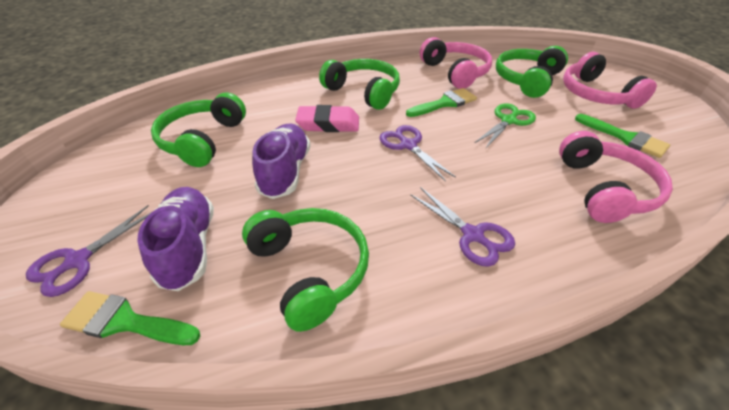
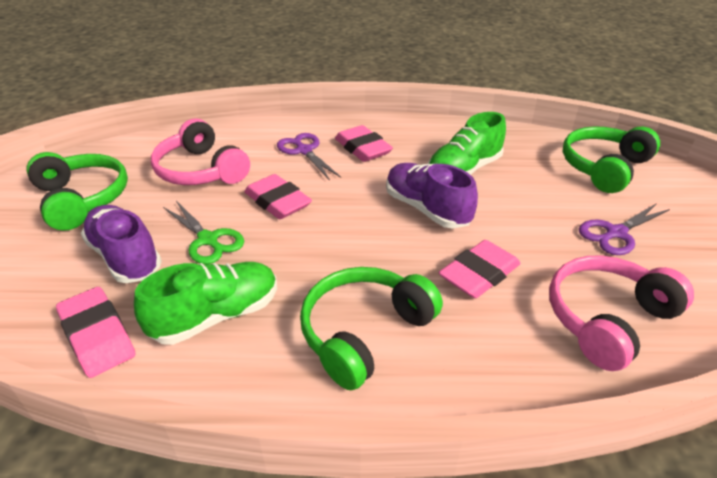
green brush: [60,291,200,345] [406,88,477,117] [575,114,670,158] = 3 -> none = 0
green headphones: [151,93,246,167] [242,208,369,332] [319,59,400,110] [496,46,568,98] = 4 -> [26,152,128,230] [300,267,443,390] [563,126,660,193] = 3
green shoe: none = 0 -> [134,262,277,345] [428,112,506,175] = 2
pink eraser: [295,105,359,132] = 1 -> [56,287,135,378] [244,174,312,219] [335,125,393,162] [439,240,521,298] = 4
pink headphones: [420,37,492,89] [559,131,673,223] [563,52,657,109] = 3 -> [151,118,250,185] [549,256,694,371] = 2
purple scissors: [26,205,150,297] [379,125,456,181] [410,187,515,267] = 3 -> [277,133,341,180] [579,203,670,255] = 2

